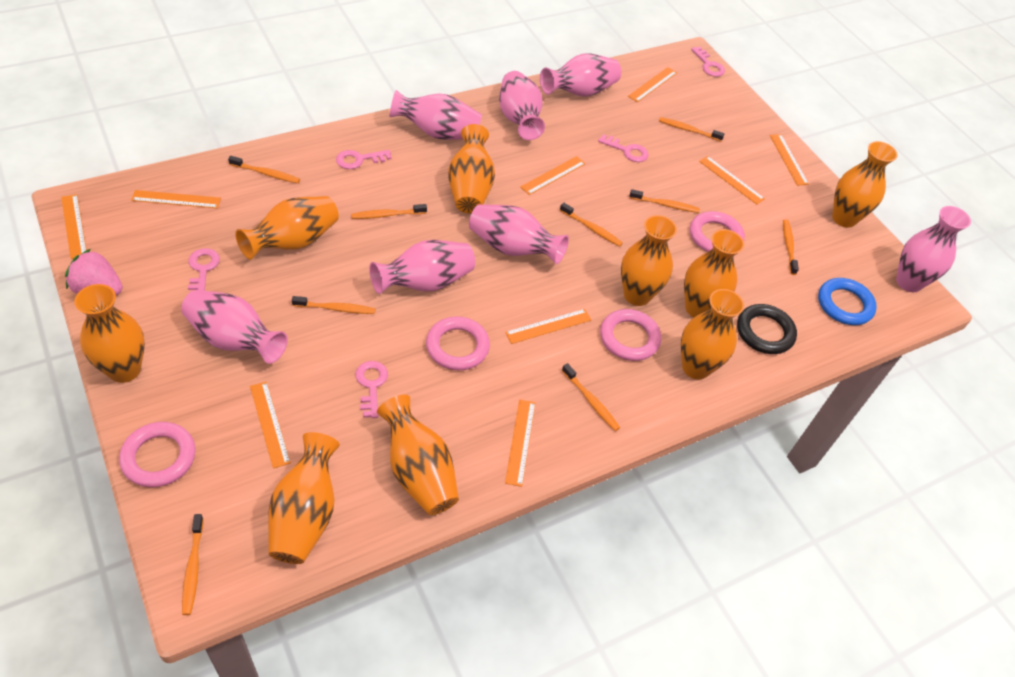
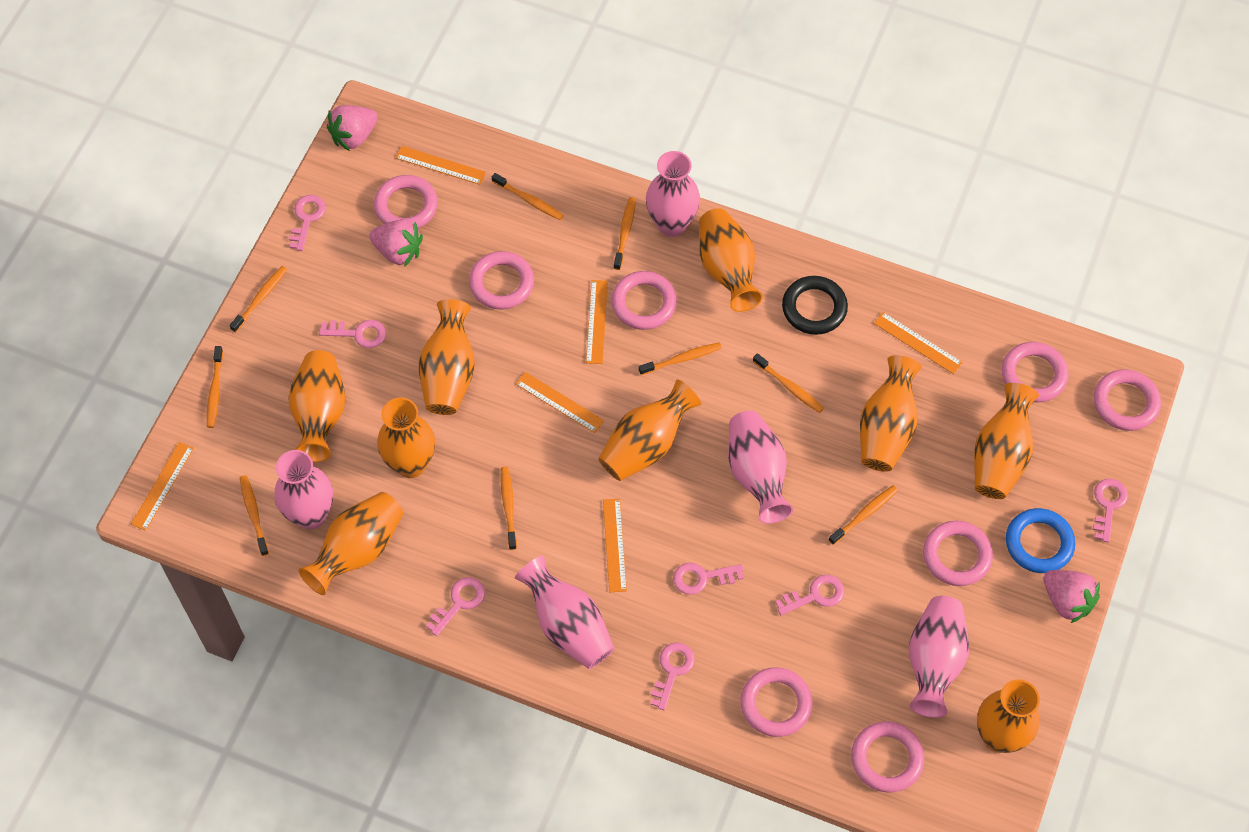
orange ruler: [61,194,86,259] [131,190,221,209] [250,382,291,468] [505,309,591,344] [505,399,535,487] [520,156,586,195] [628,67,677,102] [699,156,765,205] [770,134,809,185] = 9 -> [131,442,194,531] [396,146,486,185] [516,372,604,433] [586,280,608,364] [603,499,627,592] [874,312,963,374] = 6
pink key: [188,248,220,292] [336,150,392,169] [355,361,388,418] [598,134,649,162] [691,47,725,77] = 5 -> [289,195,326,251] [319,320,386,348] [426,577,485,636] [651,642,695,710] [673,563,744,595] [775,575,844,615] [1093,479,1128,542] = 7
pink ring: [119,422,196,487] [426,316,490,370] [600,309,661,361] [690,211,745,252] = 4 -> [374,175,438,229] [469,251,534,309] [611,271,677,330] [740,667,813,737] [851,721,924,792] [923,521,993,586] [1002,342,1068,402] [1093,369,1161,431] = 8
pink strawberry: [65,249,123,295] = 1 -> [327,105,378,151] [369,219,423,267] [1043,570,1100,623] = 3
pink vase: [181,290,288,364] [369,240,475,294] [389,90,482,140] [469,204,569,264] [499,71,545,140] [540,54,621,97] [896,206,971,292] = 7 -> [275,450,333,529] [515,555,614,669] [646,151,700,237] [728,411,793,524] [909,596,969,718] = 5

